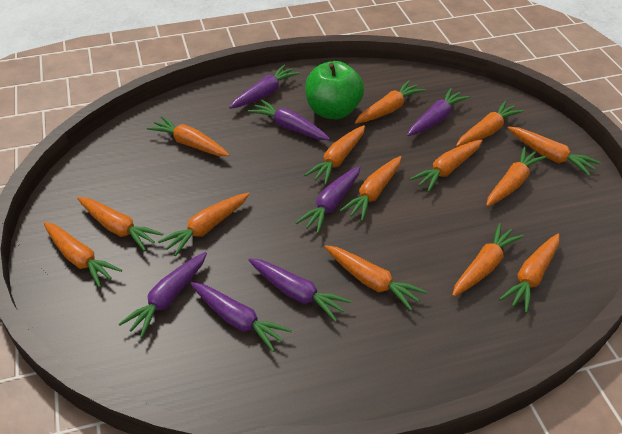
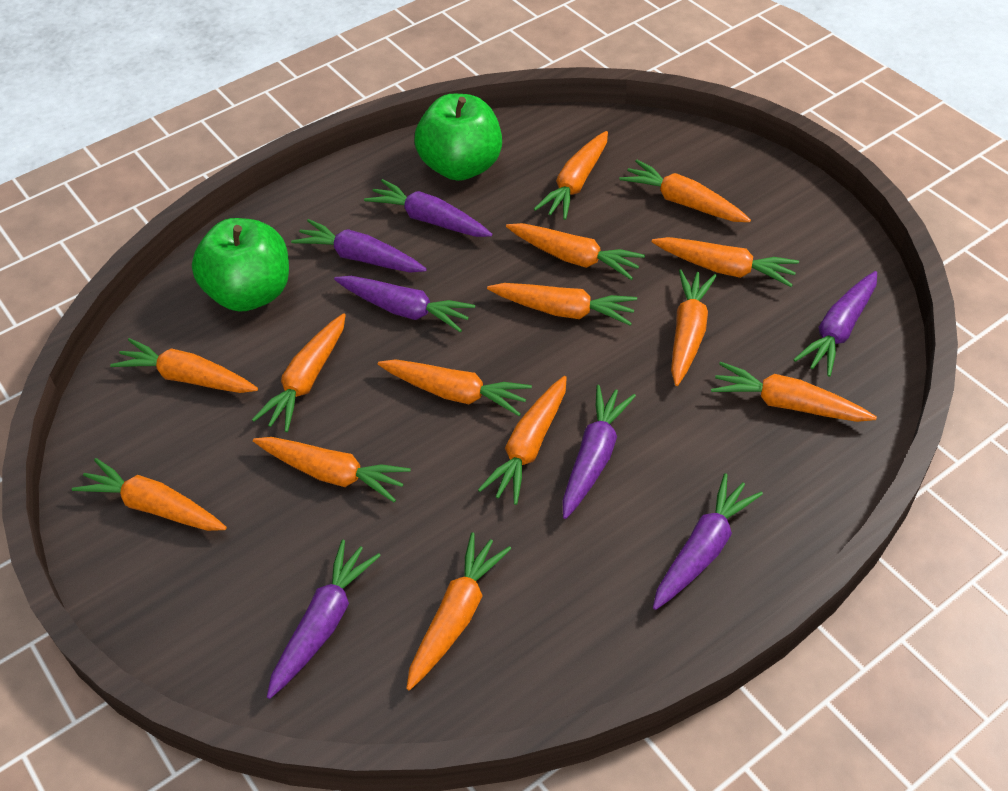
green apple: [305,61,364,119] = 1 -> [192,218,289,312] [414,94,502,181] = 2

